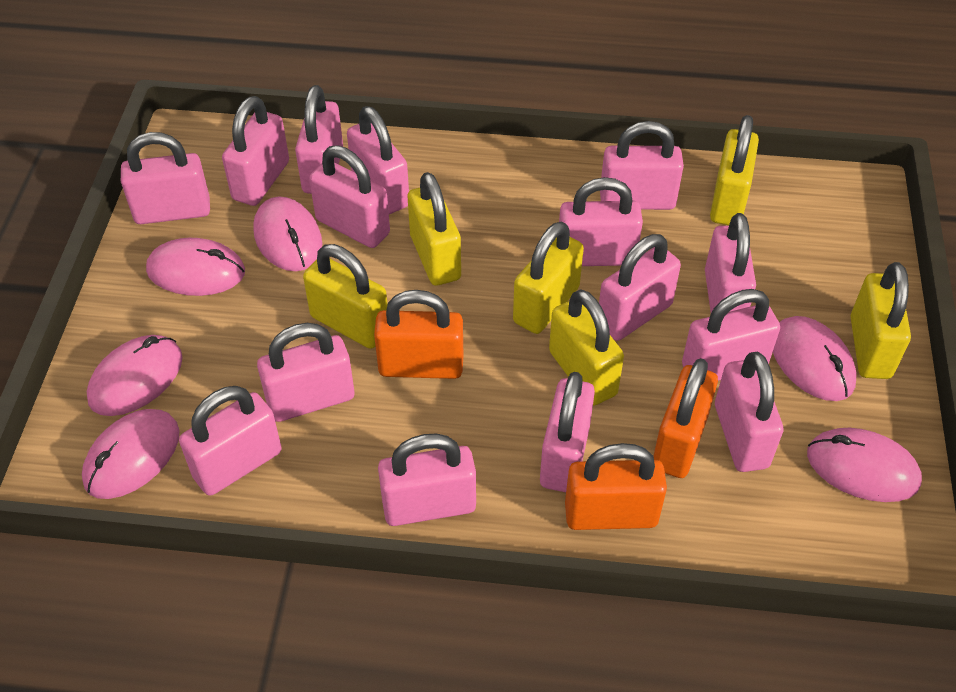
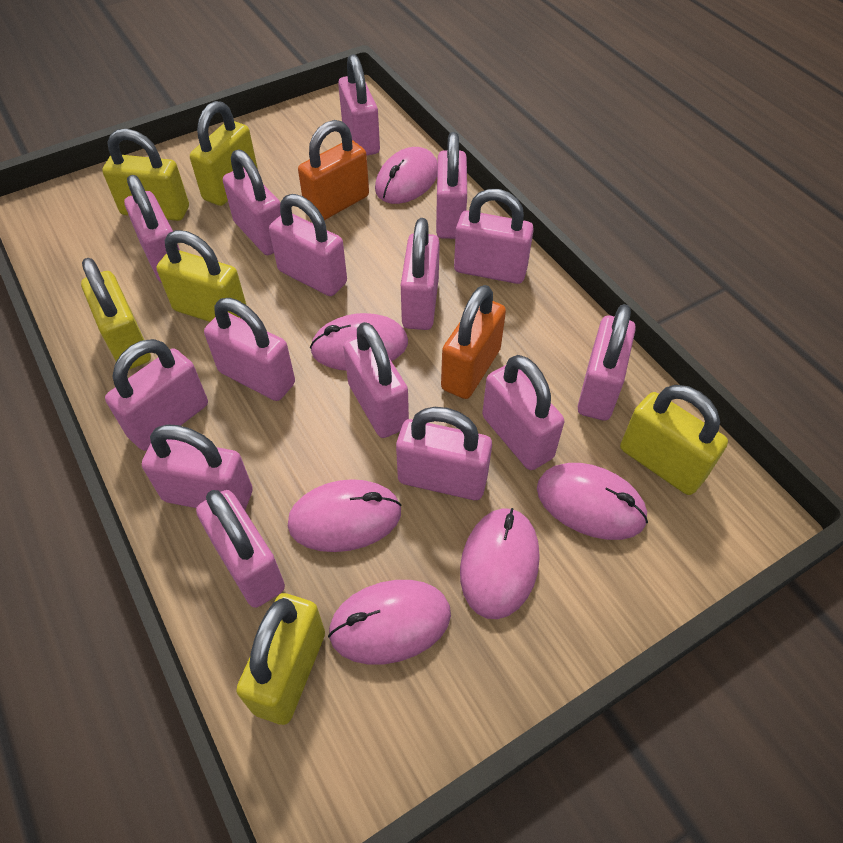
orange padlock: [374,290,463,379] [565,443,667,530] [653,358,718,478] = 3 -> [298,120,369,220] [441,285,506,399] = 2

